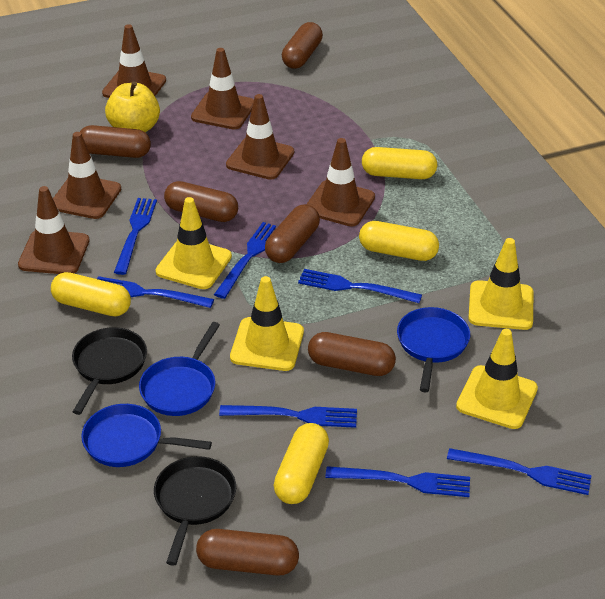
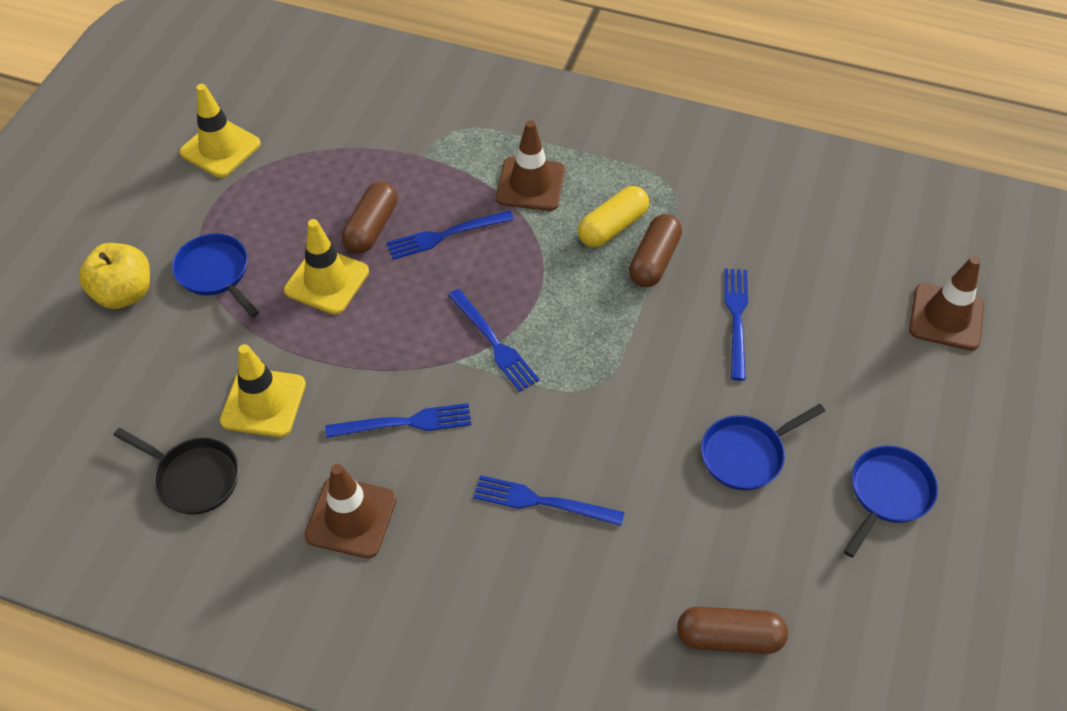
black pan: [72,327,147,415] [154,456,236,566] = 2 -> [114,428,239,515] = 1
blue fork: [97,276,214,308] [114,198,157,275] [214,222,276,299] [219,405,357,428] [298,269,422,303] [325,466,470,497] [447,448,592,495] = 7 -> [325,403,471,438] [386,210,514,260] [448,289,539,392] [473,475,625,526] [724,268,748,381] = 5
brown capsule: [80,125,151,158] [164,181,238,222] [196,529,299,576] [265,204,320,263] [282,22,323,69] [308,332,396,376] = 6 -> [342,181,397,253] [629,214,682,287] [677,607,788,654] = 3
brown traffic cone: [18,186,89,274] [53,132,121,219] [102,24,166,98] [191,48,254,129] [226,94,294,180] [307,138,375,227] = 6 -> [304,464,397,558] [496,120,565,211] [909,256,984,351] = 3
yellow capsule: [51,272,131,316] [274,423,329,504] [359,221,439,261] [362,147,437,179] = 4 -> [578,186,649,247] = 1
yellow traffic cone: [155,197,232,289] [230,276,304,371] [456,329,538,429] [468,238,533,330] = 4 -> [179,84,261,178] [220,344,306,437] [284,219,369,315] = 3

